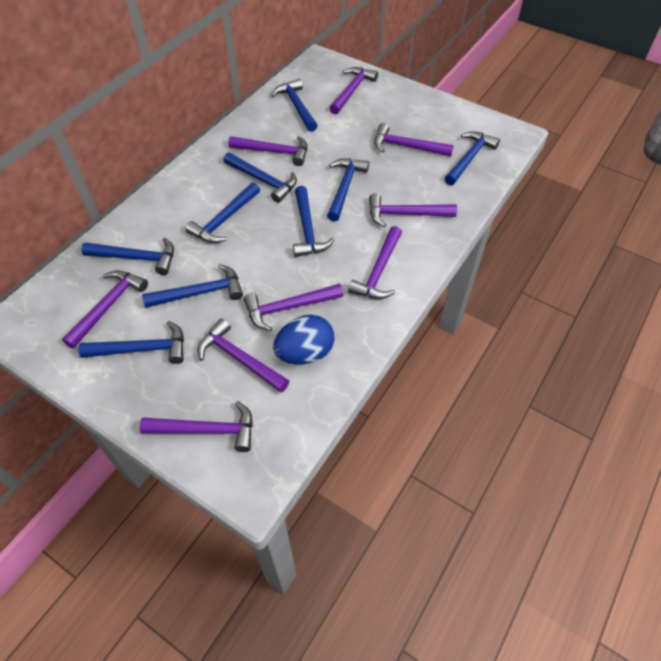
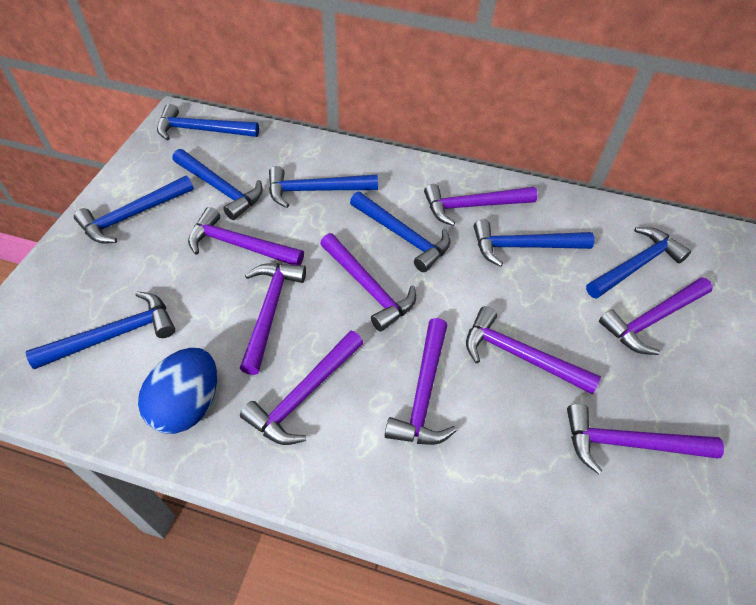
blue hammer: [78,321,184,364] [81,237,174,275] [142,264,243,308] [185,182,260,243] [223,152,297,203] [271,79,318,132] [293,186,335,257] [327,158,369,221] [445,131,500,186] = 9 -> [26,291,175,369] [74,176,194,244] [157,104,259,141] [173,149,263,220] [269,166,378,208] [350,192,450,272] [474,219,594,267] [586,227,691,299] = 8

